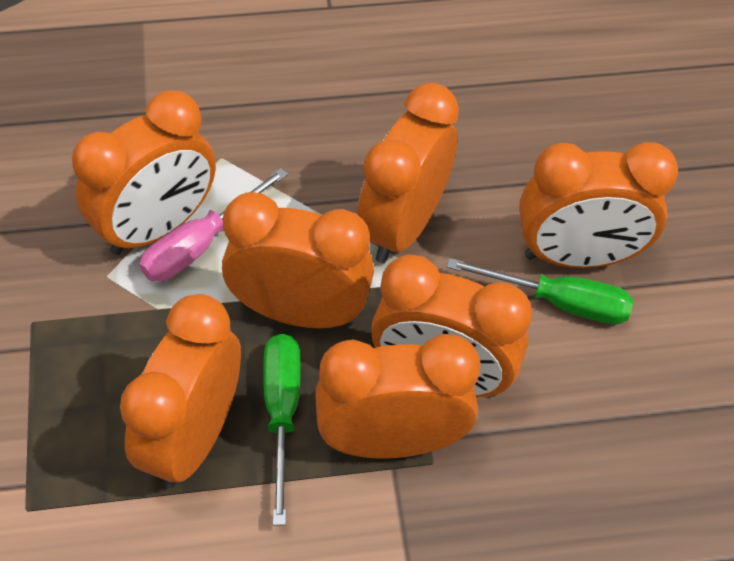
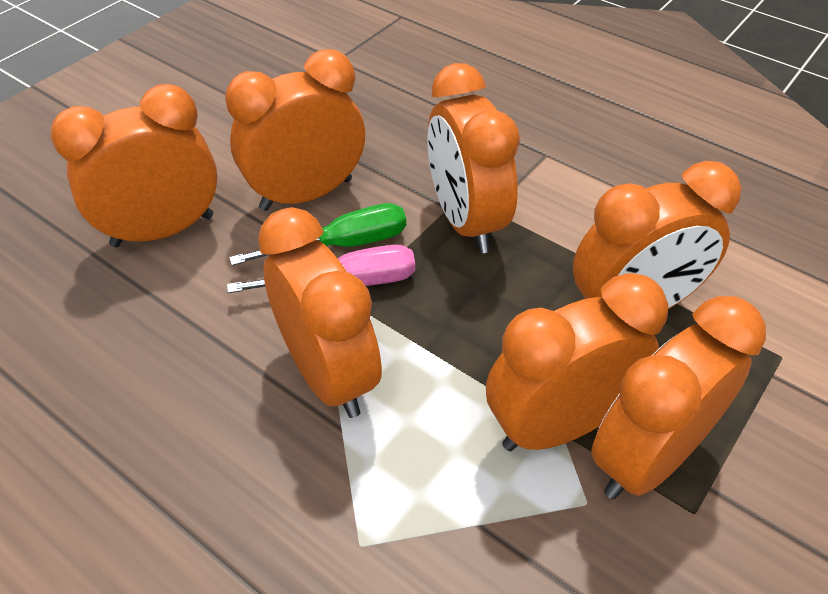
green screwdriver: [263,334,301,526] [447,258,633,325] = 2 -> [229,203,406,266] = 1

